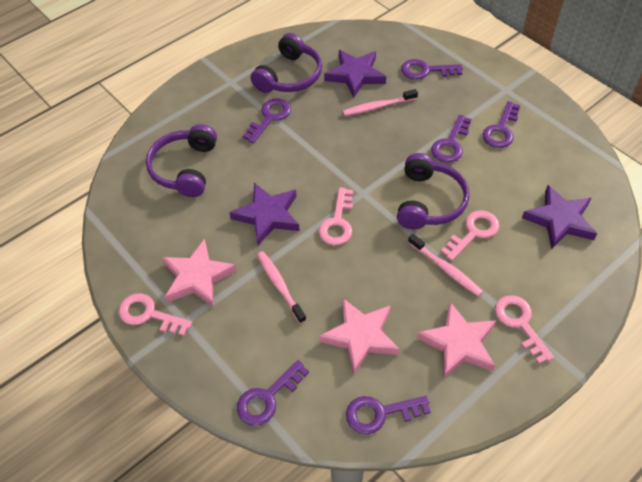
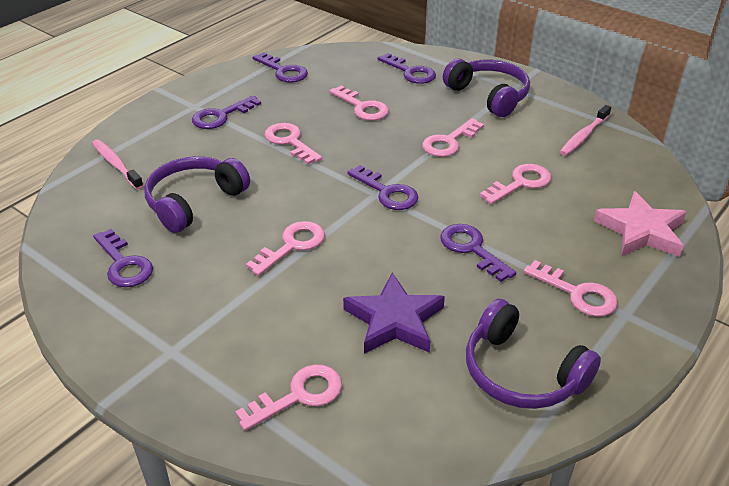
pink key: [119,293,192,336] [318,187,353,245] [441,210,499,261] [495,295,554,364] = 4 -> [235,364,342,431] [246,221,325,276] [265,123,322,164] [329,86,389,121] [422,118,484,157] [480,164,551,204] [523,260,618,317] = 7
pink star: [162,239,237,307] [319,299,400,374] [417,302,496,379] = 3 -> [594,191,687,257] = 1
pink toothbrush: [257,251,306,324] [343,89,418,116] [408,234,483,297] = 3 -> [92,139,144,190] [560,105,611,156] = 2
purple star: [229,183,300,245] [324,50,386,98] [522,185,597,249] = 3 -> [343,272,445,354] = 1

